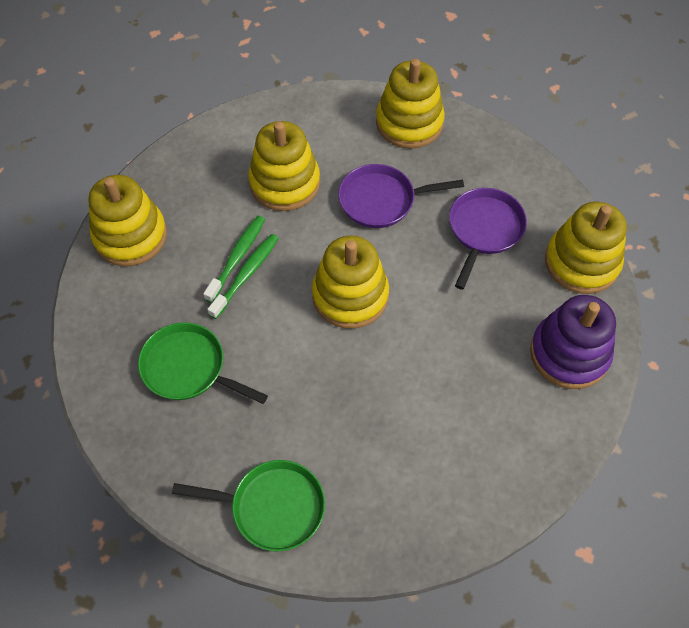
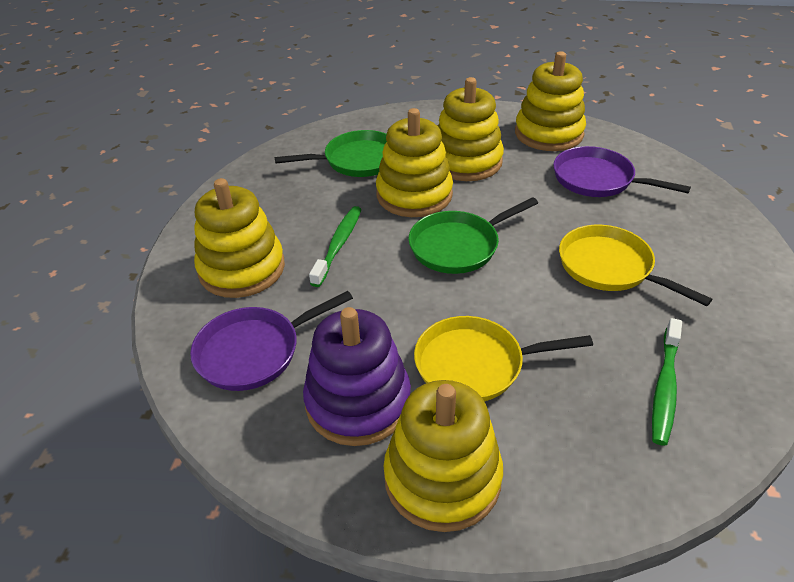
yellow pan: none = 0 -> [414,316,593,401] [559,225,712,306] = 2

